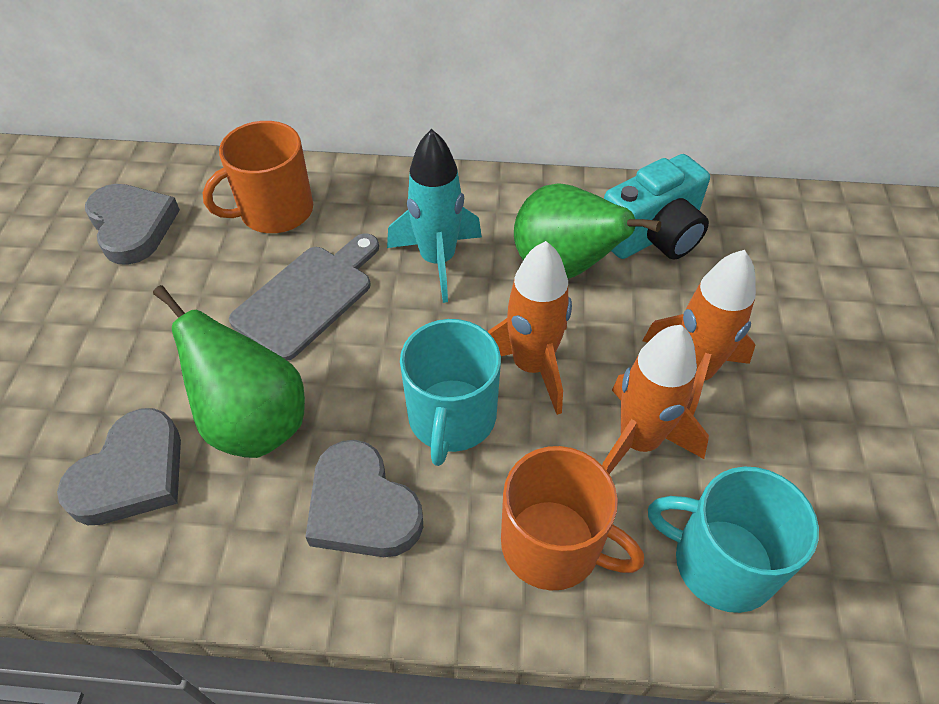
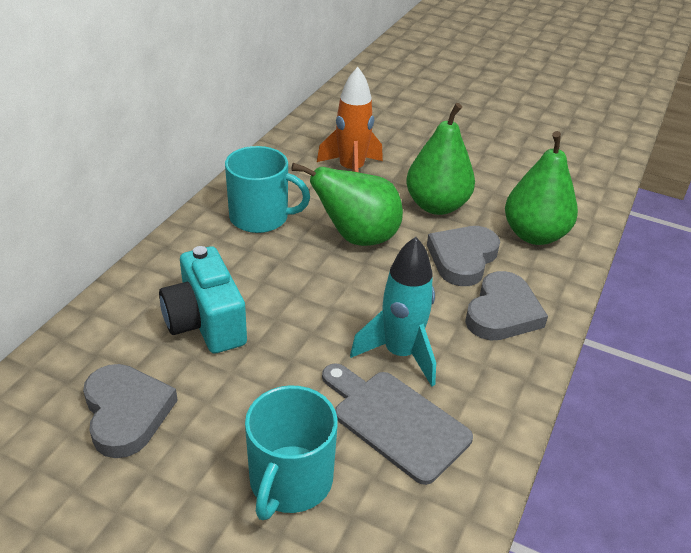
green pear: [153,285,305,458] [514,183,661,279] = 2 -> [291,163,403,246] [406,103,475,215] [505,131,578,245] = 3
orange mug: [202,121,313,233] [501,446,644,591] = 2 -> none = 0
orange rocket: [487,241,572,415] [602,325,709,474] [643,250,756,415] = 3 -> [317,67,383,172] = 1

